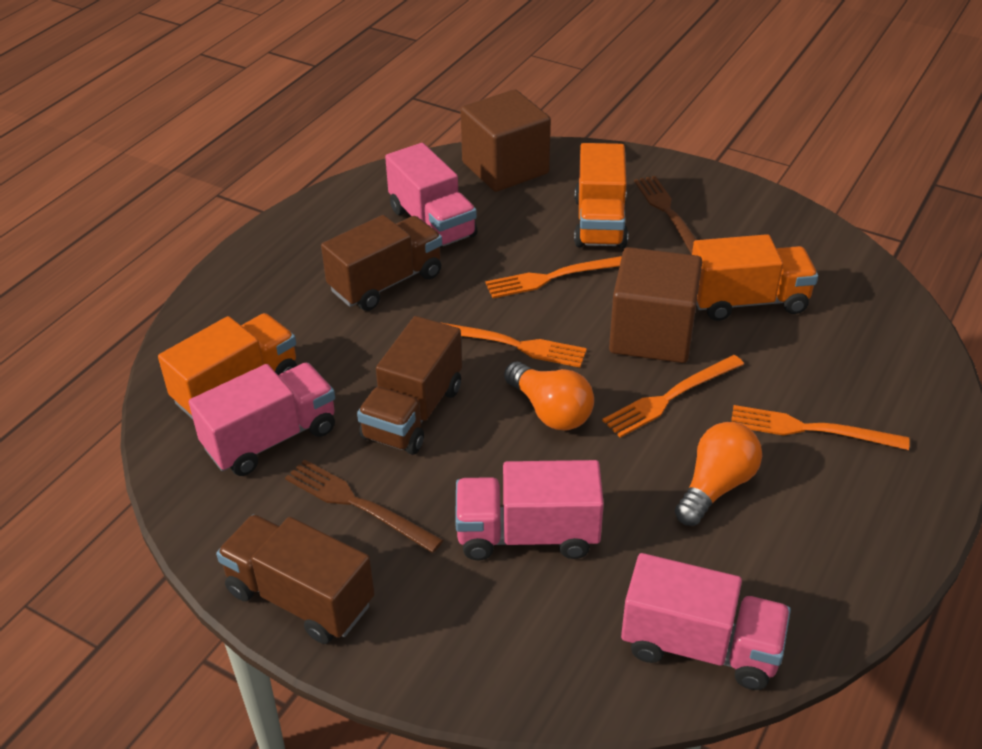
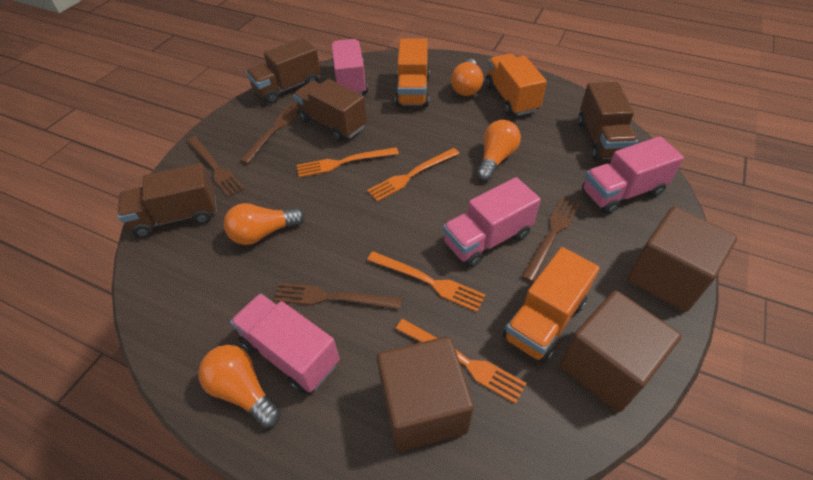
brown cube: [461,89,551,192] [609,247,702,363] = 2 -> [377,336,474,452] [560,291,681,412] [627,206,737,312] = 3
brown fork: [285,459,443,553] [634,176,697,255] = 2 -> [187,136,245,197] [240,103,298,164] [274,283,402,309] [522,197,580,282] = 4
brown truck: [216,514,375,644] [321,215,442,311] [357,316,462,455] = 3 -> [118,163,217,238] [246,38,321,104] [293,79,367,142] [578,82,638,161] = 4
orange light bulb: [504,362,594,430] [675,422,762,526] = 2 -> [198,345,281,428] [224,203,305,245] [451,59,483,96] [477,120,521,181] = 4

